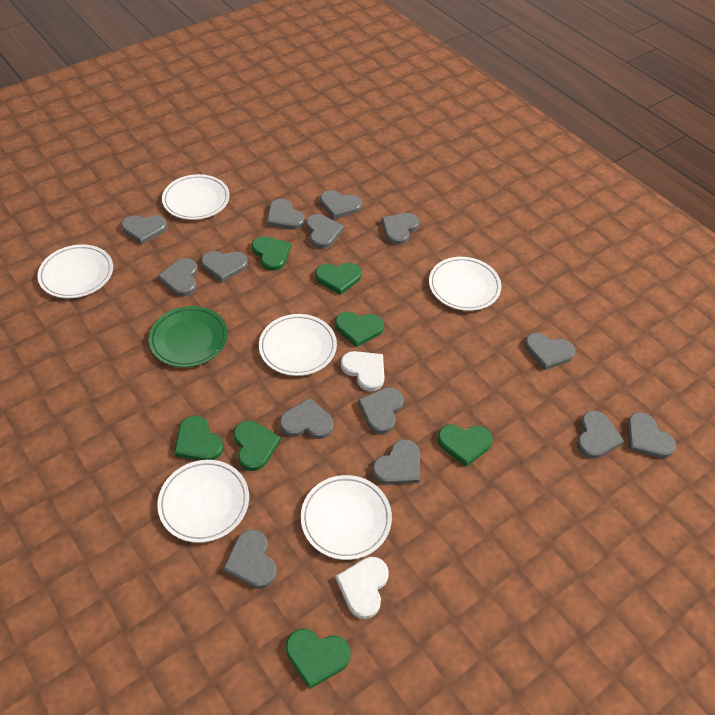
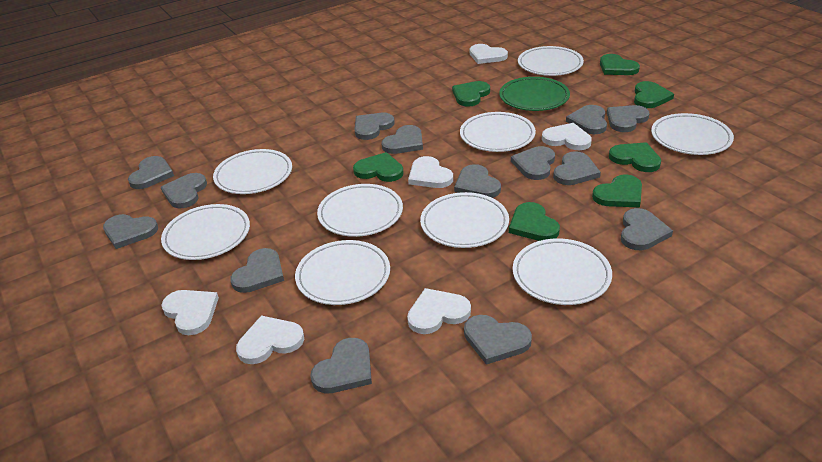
white heart: [335,557,389,619] [341,351,384,391] = 2 -> [161,290,219,335] [236,315,304,364] [407,288,471,334] [408,156,453,188] [470,44,508,64] [542,123,592,150] = 6
white plate: [37,244,113,298] [157,460,249,543] [162,174,230,220] [259,314,337,376] [301,475,392,560] [429,257,501,311] = 6 -> [161,204,250,260] [213,149,292,194] [295,240,390,305] [317,184,403,237] [420,192,509,248] [460,112,536,152] [513,238,612,305] [518,46,584,76] [651,113,734,155] = 9

